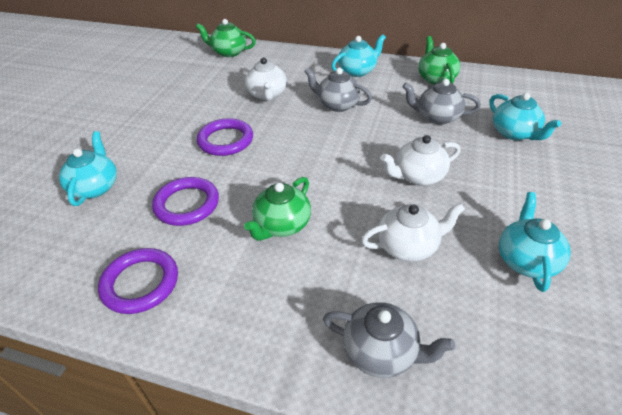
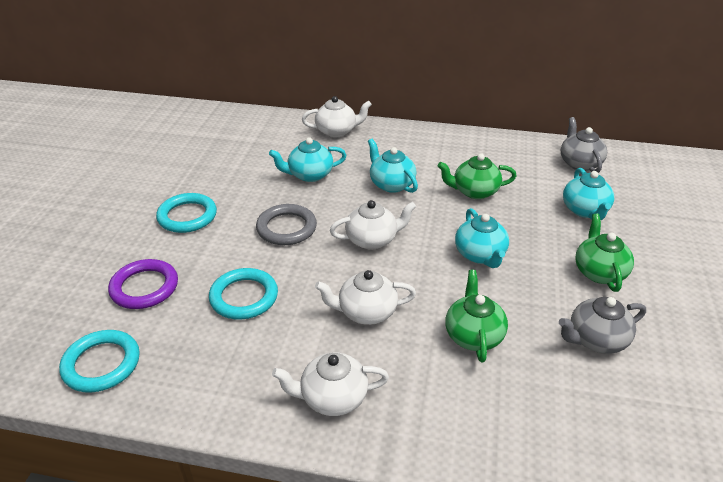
grey ring: none = 0 -> [256,204,317,245] = 1
grey teapot: [304,68,372,112] [323,302,455,378] [403,79,481,125] = 3 -> [559,297,646,354] [561,117,607,173] = 2
purple ring: [98,248,178,314] [152,177,219,226] [197,118,253,156] = 3 -> [108,259,178,309] = 1
turquoise ring: none = 0 -> [59,330,140,393] [156,193,217,233] [209,268,278,319] = 3
white teapot: [245,58,287,101] [361,203,465,262] [381,135,461,186] = 3 -> [272,353,389,416] [302,96,372,138] [315,270,416,325] [330,200,416,250] = 4

